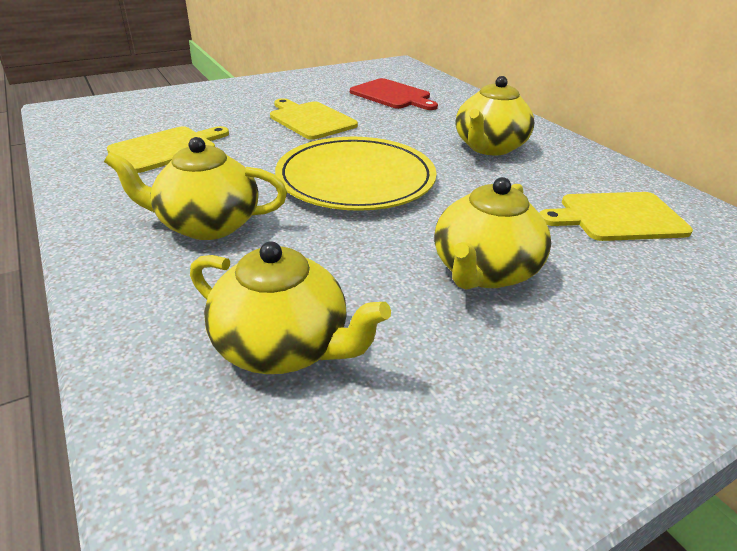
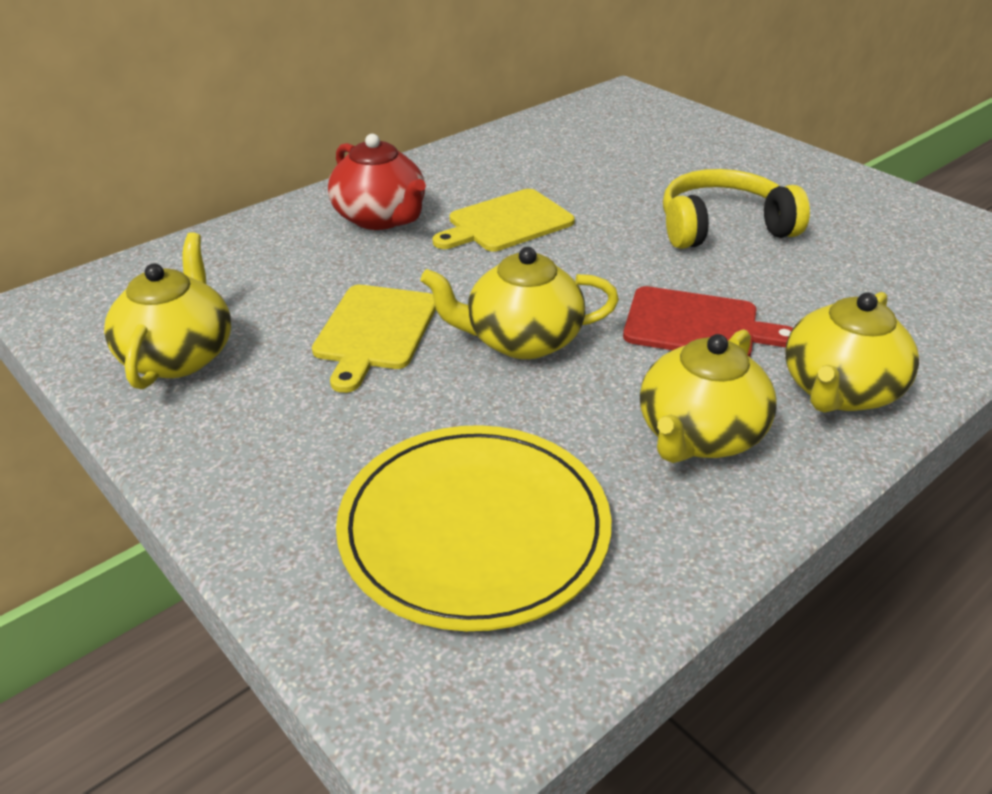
red teapot: none = 0 -> [328,134,426,230] = 1
yellow cutting board: [107,126,229,173] [270,98,358,140] [540,192,693,241] = 3 -> [312,285,436,393] [433,189,575,251] = 2
yellow headphones: none = 0 -> [663,169,810,249] = 1

